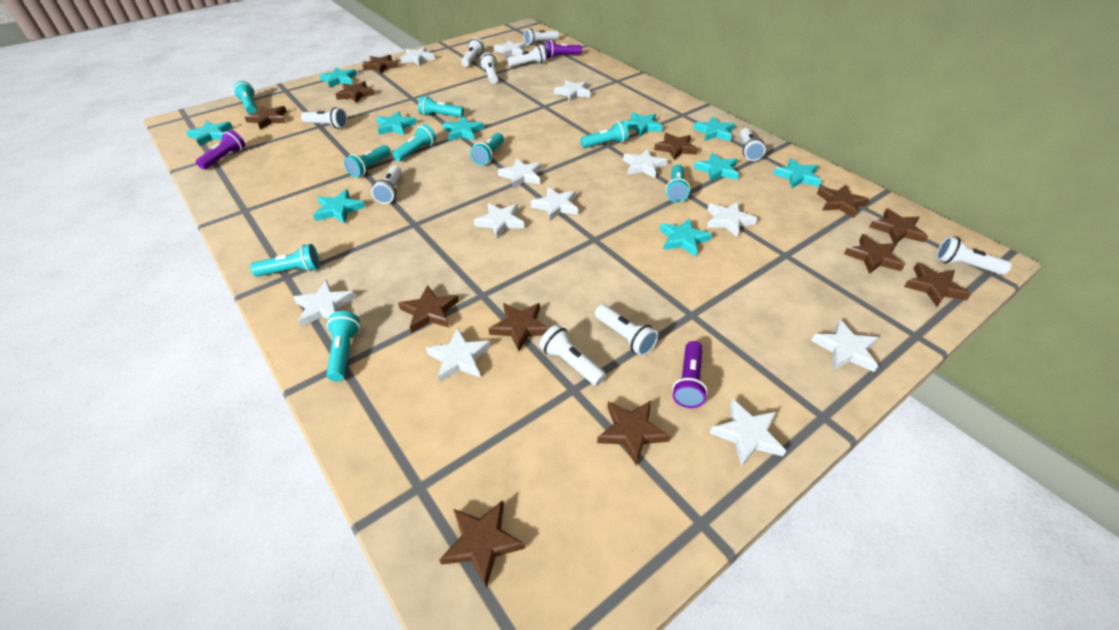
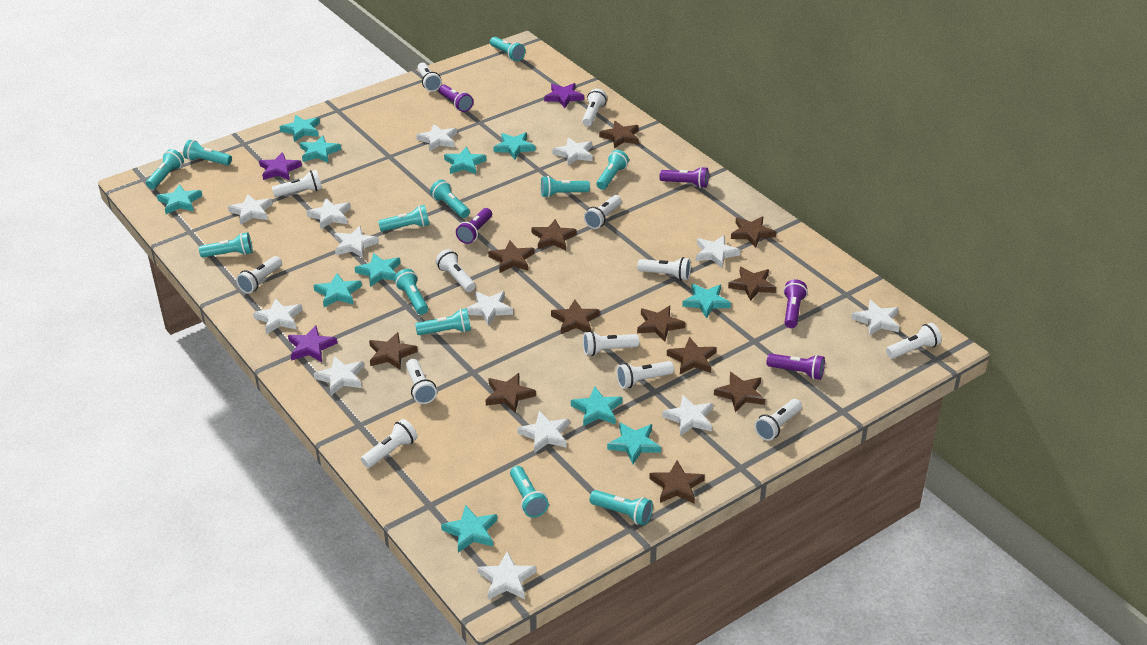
purple flashlight: [196,130,245,170] [545,40,582,58] [672,341,708,408] = 3 -> [439,85,473,112] [456,208,492,244] [660,167,709,188] [767,353,825,380] [783,279,808,328] = 5
purple star: none = 0 -> [259,152,302,180] [288,325,337,362] [544,83,584,108] = 3
turquoise flashlight: [233,81,257,114] [250,244,320,277] [327,311,360,381] [344,145,391,177] [392,124,436,161] [418,95,464,117] [470,133,504,165] [580,121,629,148] [666,165,690,202] = 9 -> [146,149,184,189] [183,140,232,165] [199,232,252,257] [378,205,429,231] [394,269,428,315] [415,308,471,335] [430,180,470,218] [490,37,525,61] [510,466,549,518] [541,176,590,198] [589,490,653,525] [596,150,629,190] = 12
turquoise star: [186,120,233,146] [313,189,365,224] [319,67,357,88] [376,111,417,135] [443,116,484,141] [624,112,663,137] [660,218,712,257] [693,116,735,141] [694,152,739,182] [773,158,821,188] = 10 -> [157,184,202,214] [279,115,320,142] [300,136,341,163] [313,273,362,307] [355,253,401,287] [441,505,497,553] [444,147,486,174] [493,132,535,160] [571,387,622,426] [607,422,661,464] [682,284,731,318] = 11
white flashlight: [301,107,347,129] [371,166,402,204] [461,38,484,67] [480,52,498,84] [507,45,546,67] [524,28,559,46] [539,324,606,386] [595,304,658,356] [740,128,766,161] [936,236,1012,275] = 10 -> [236,256,282,294] [272,170,322,197] [361,419,417,468] [406,359,437,404] [417,63,442,92] [435,249,475,292] [582,89,607,126] [583,331,639,356] [584,195,622,229] [616,361,674,388] [637,257,691,281] [754,399,802,441] [886,323,942,359] = 13
white star: [293,280,356,327] [400,47,435,66] [426,328,491,382] [474,203,524,238] [494,40,526,58] [498,158,542,189] [531,187,578,221] [554,80,591,101] [623,149,667,178] [707,202,757,237] [710,399,786,467] [811,320,878,372] = 12 -> [228,194,273,225] [253,298,302,334] [306,198,351,230] [314,356,364,395] [334,226,379,258] [416,124,457,152] [465,291,513,326] [478,551,536,600] [517,411,569,453] [552,138,593,166] [662,395,713,436] [696,235,740,268] [851,300,899,336] = 13

